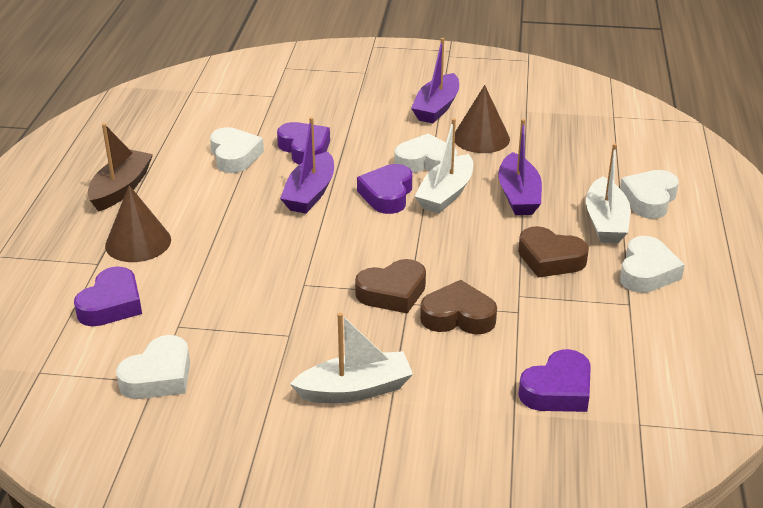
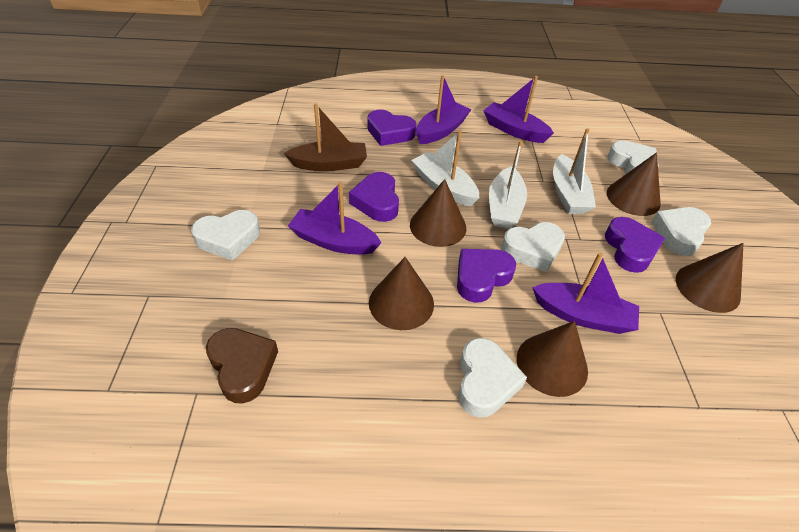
brown cone: [105,185,171,262] [455,85,510,153] = 2 -> [369,257,434,330] [410,179,466,247] [517,321,588,397] [607,152,661,216] [676,243,744,313] = 5
brown heart: [355,259,426,314] [420,280,497,334] [518,226,589,278] = 3 -> [206,328,278,404] = 1
purple boat: [280,117,334,214] [411,38,459,123] [498,119,542,215] = 3 -> [288,182,382,255] [416,75,471,144] [483,76,554,143] [532,253,639,334] = 4

